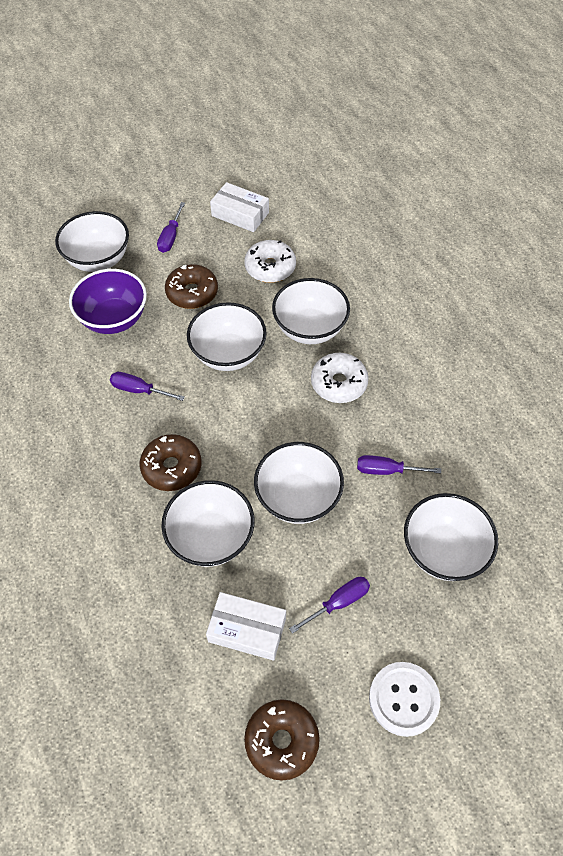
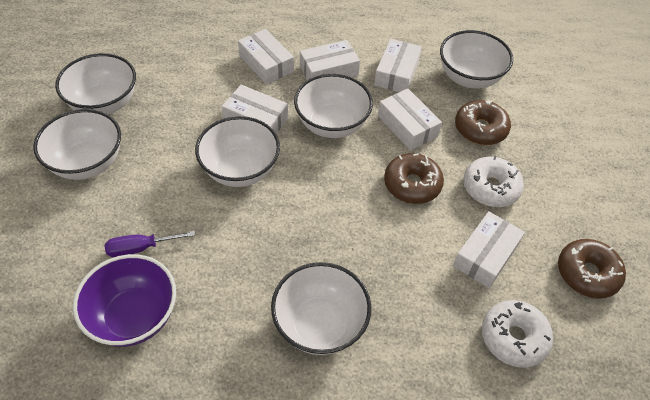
purple screwdriver: [110,372,185,401] [157,202,185,253] [289,577,370,634] [357,455,441,475] = 4 -> [105,231,195,257] = 1
white box: [206,592,286,661] [210,182,269,232] = 2 -> [222,85,288,134] [238,29,294,84] [300,40,360,80] [374,39,422,92] [378,89,442,151] [453,211,525,288] = 6
white button: [369,662,440,737] = 1 -> none = 0

